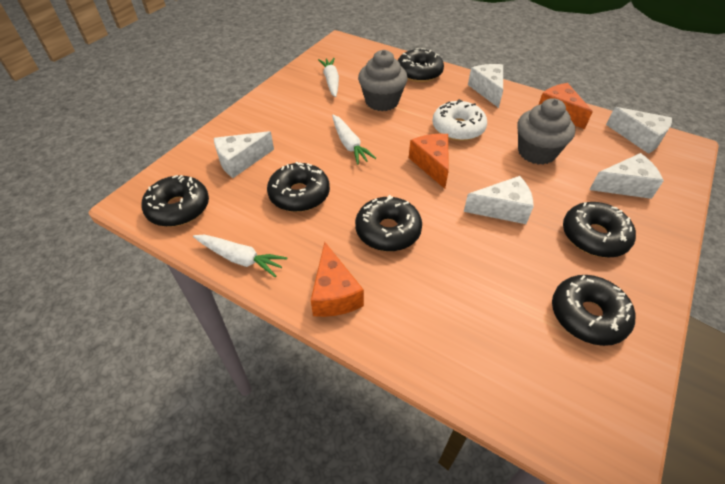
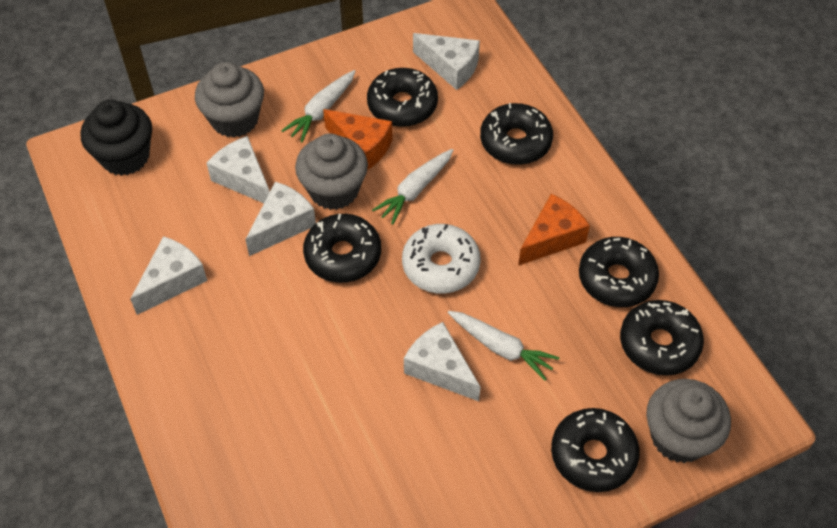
black cupcake: none = 0 -> [81,100,152,176] = 1
grey cupcake: [358,50,408,111] [518,98,575,165] = 2 -> [195,62,264,138] [295,133,368,210] [646,379,731,463] = 3
orange cheese: [311,242,364,317] [409,134,449,189] [539,83,593,129] = 3 -> [323,109,393,170] [518,194,590,266] = 2

